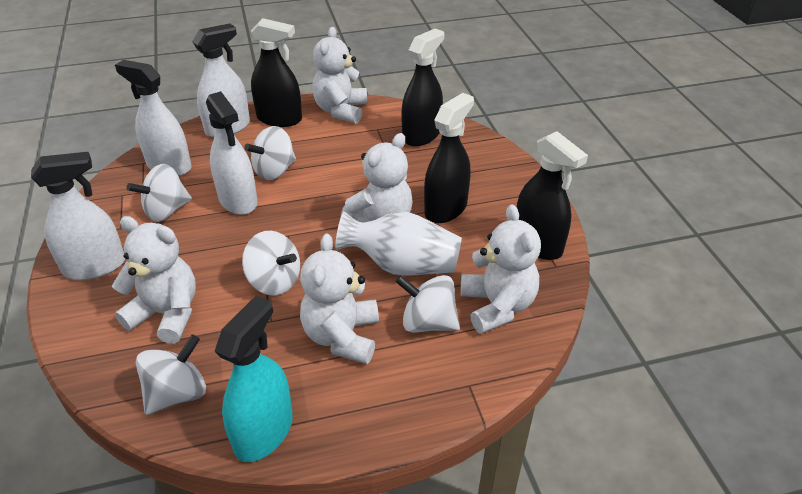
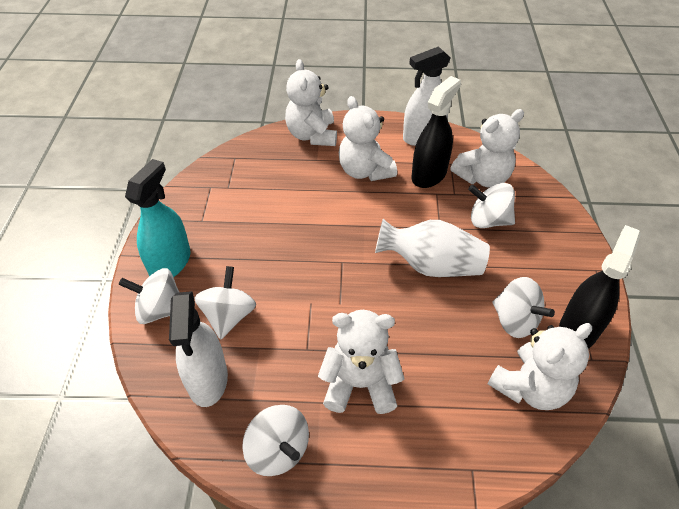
black spray bottle: [251,18,302,127] [401,29,444,146] [424,93,474,223] [517,131,588,260] = 4 -> [412,76,461,188] [559,225,641,349] = 2
white spray bottle: [31,152,125,280] [115,60,192,176] [192,24,250,138] [206,91,258,215] = 4 -> [169,291,228,407] [403,46,450,146] = 2

